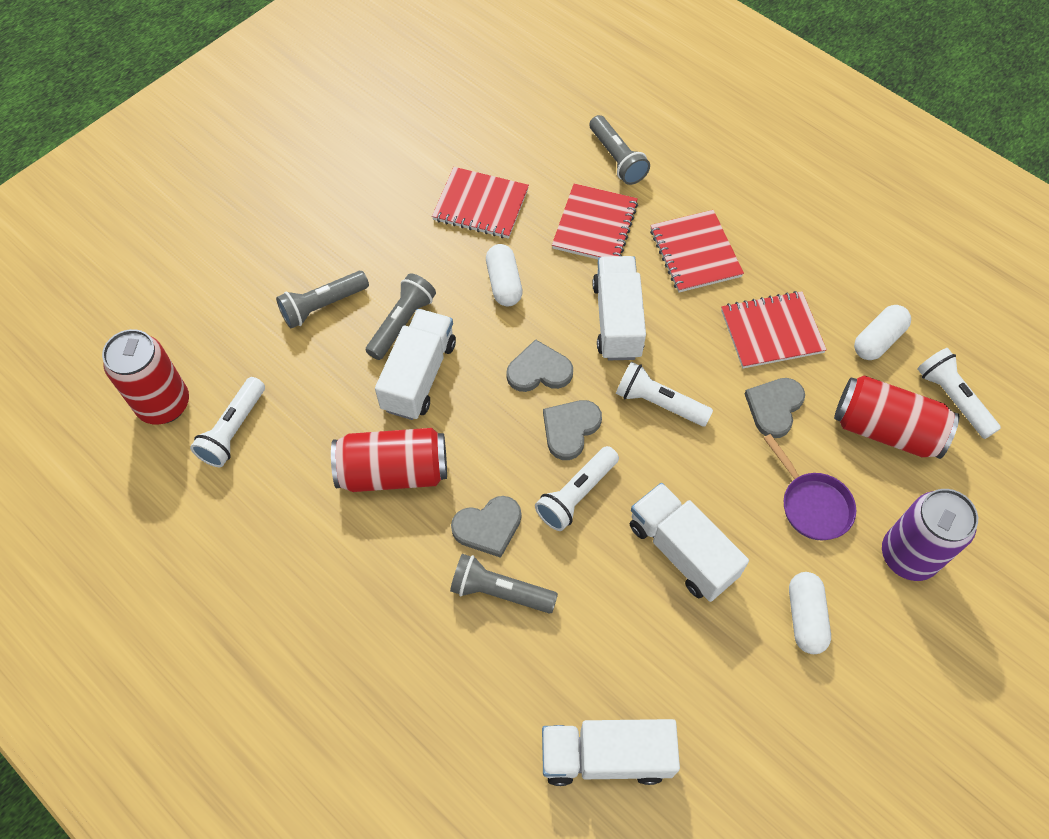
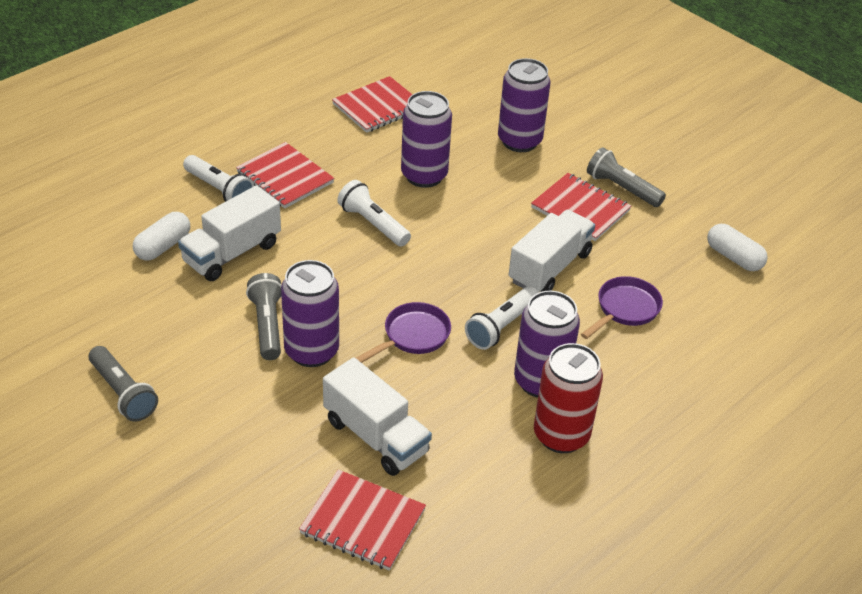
grey flashlight: [276,271,369,328] [366,273,436,360] [450,554,558,613] [590,115,650,185] = 4 -> [88,346,158,422] [246,273,281,360] [587,147,666,207] = 3
grey heart: [451,496,522,558] [506,339,573,392] [543,400,602,460] [745,378,805,438] = 4 -> none = 0
purple can: [882,489,978,581] = 1 -> [281,260,339,367] [401,91,452,188] [498,58,551,152] [514,291,580,398] = 4
purple pan: [764,434,856,540] = 1 -> [356,302,451,363] [581,276,663,339] = 2
red can: [102,329,189,424] [331,428,447,492] [834,375,960,459] = 3 -> [534,343,603,453] = 1
white capsule: [486,244,523,307] [789,572,831,654] [854,305,911,360] = 3 -> [133,212,190,261] [707,224,768,271] = 2
white flashlight: [190,377,265,467] [535,446,619,531] [616,362,713,426] [917,348,1001,439] = 4 -> [183,155,254,202] [337,180,411,247] [465,286,539,350] = 3
white truck: [375,309,456,420] [542,719,680,786] [593,256,646,360] [630,483,749,602] = 4 -> [178,185,281,281] [323,357,432,476] [509,210,595,292] = 3

